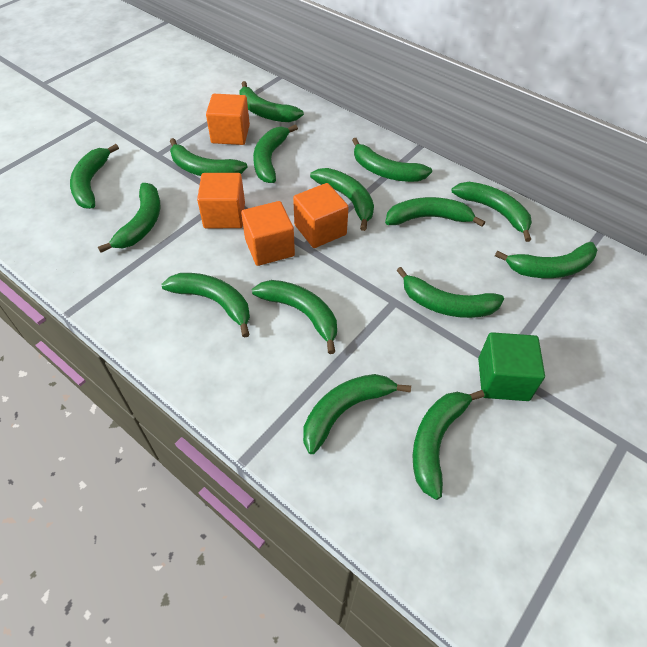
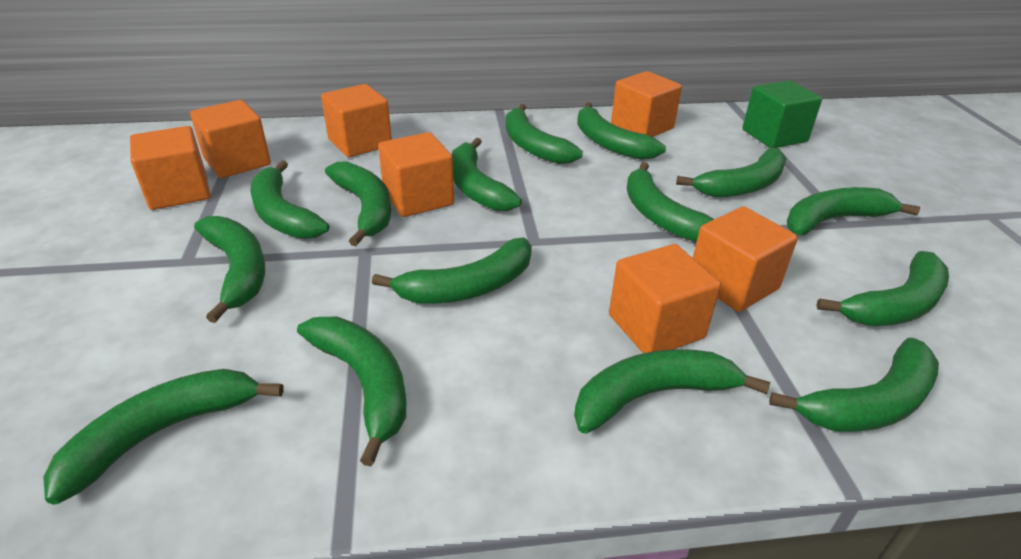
orange cube: [197,173,245,228] [206,94,250,145] [241,201,295,266] [293,183,349,248] = 4 -> [130,126,210,210] [190,100,271,178] [321,84,392,157] [378,132,454,217] [609,244,721,353] [611,71,682,137] [693,206,798,312] = 7

